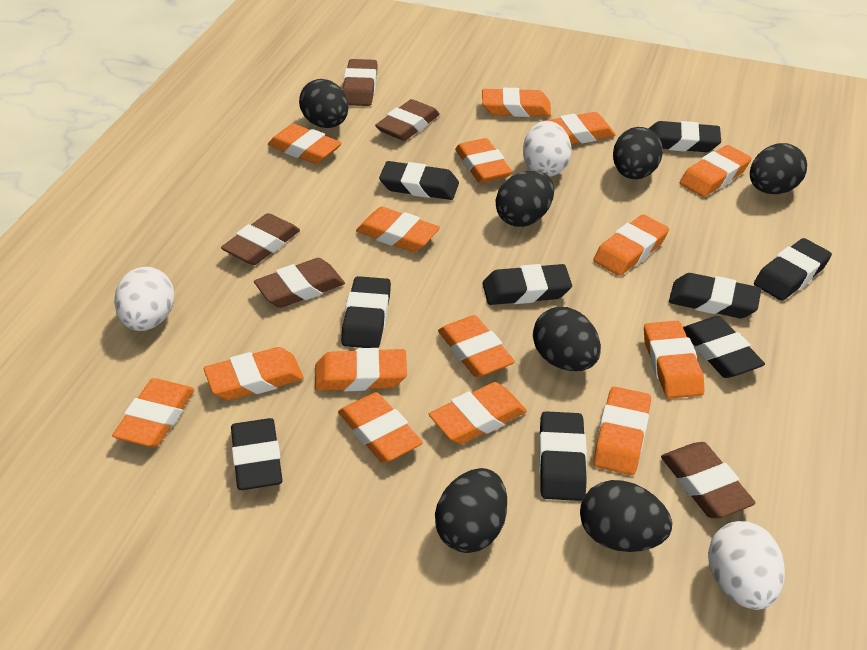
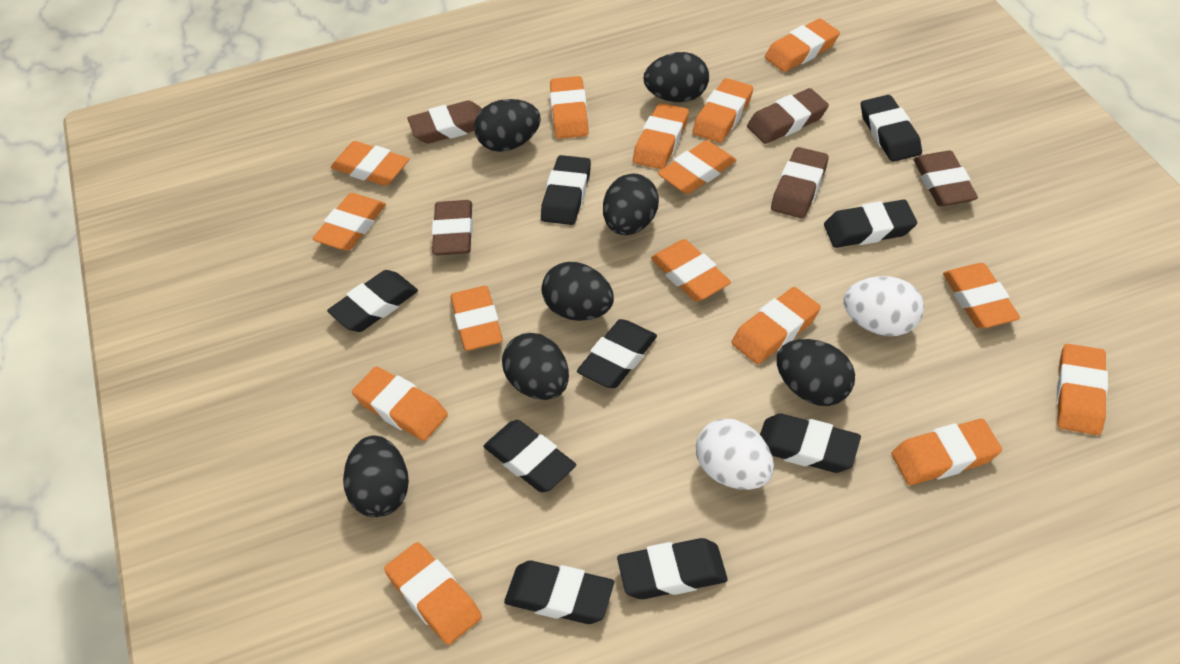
white egg: [114,267,174,331] [523,121,571,177] [708,521,785,610] = 3 -> [696,419,774,490] [843,276,924,336] = 2

